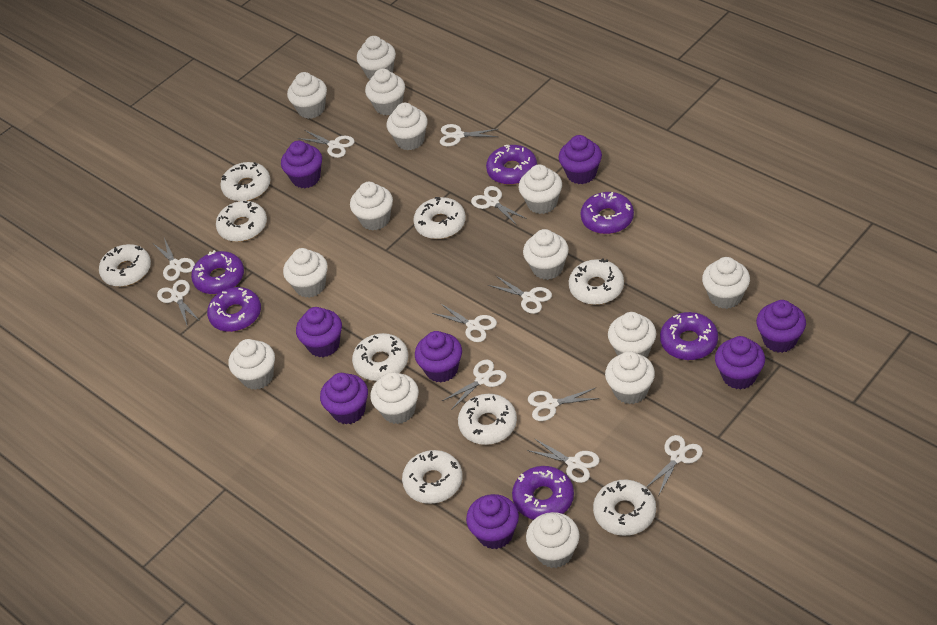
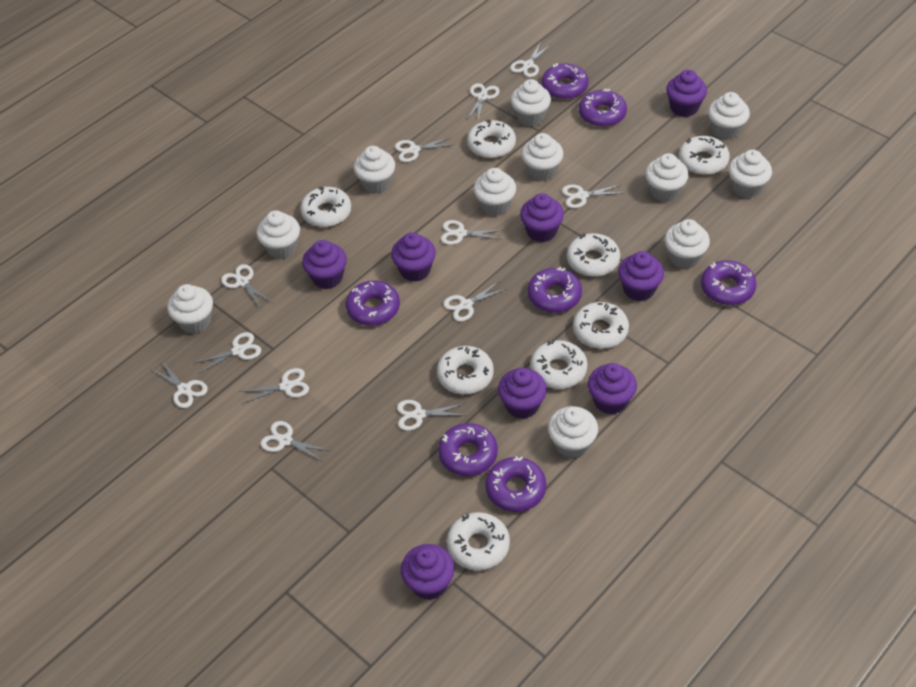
purple donut: [191,250,244,294] [207,287,261,332] [486,145,537,185] [512,466,574,520] [581,192,634,234] [660,312,718,360] = 6 -> [346,280,400,326] [438,423,498,476] [485,456,546,512] [528,267,582,313] [542,63,589,99] [579,88,627,127] [701,260,756,305] = 7
white cupcake: [228,339,275,390] [283,248,328,298] [287,72,327,119] [350,182,393,231] [357,36,396,80] [365,68,405,116] [370,372,419,424] [386,103,428,150] [519,164,562,214] [523,229,569,280] [526,512,580,568] [605,351,655,404] [608,312,656,357] [702,257,750,309] = 14 -> [167,284,213,334] [257,210,300,259] [354,146,395,193] [473,168,516,216] [511,79,551,127] [521,133,563,181] [548,406,598,458] [645,153,689,202] [664,219,710,269] [708,92,750,140] [729,150,772,198] = 11
white donut: [99,244,151,287] [216,201,267,242] [220,162,270,201] [352,333,408,381] [402,450,463,504] [413,197,466,239] [458,394,517,445] [569,258,624,305] [593,480,656,536] = 9 -> [300,187,351,227] [437,346,494,394] [447,512,510,571] [467,120,516,158] [530,339,588,389] [567,233,620,277] [573,302,629,349] [679,136,730,175] = 8
white scissors: [154,238,195,281] [157,280,200,325] [298,130,355,158] [432,303,497,342] [440,124,498,146] [442,360,507,410] [471,186,527,225] [488,275,552,314] [527,439,600,483] [528,388,600,421] [646,435,703,496] = 11 -> [151,360,208,408] [195,332,261,373] [221,264,273,310] [240,368,309,404] [260,421,331,461] [395,137,454,162] [397,400,464,431] [441,220,503,245] [443,281,507,321] [466,83,500,122] [510,42,551,77] [562,185,623,208] = 12

